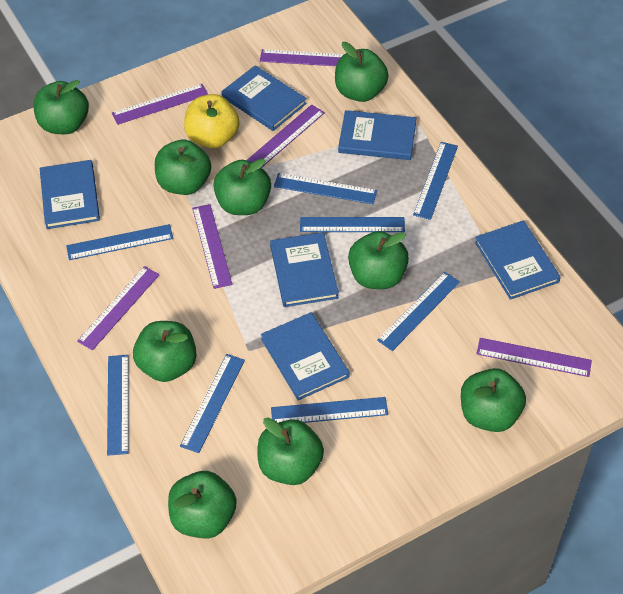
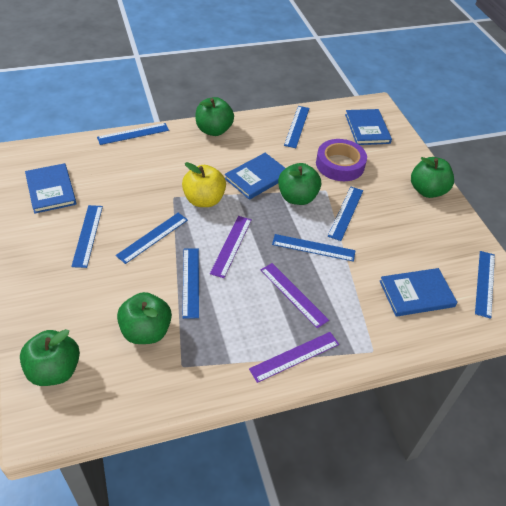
blue book: [40,160,100,229] [221,65,307,131] [261,312,350,401] [270,232,339,307] [338,110,416,160] [475,221,561,300] = 6 -> [25,163,76,214] [225,153,285,200] [345,109,392,145] [380,268,457,316] = 4
green apple: [33,80,89,134] [133,321,197,382] [155,140,211,195] [168,471,237,538] [213,159,271,215] [257,418,324,485] [335,42,389,102] [348,231,409,289] [461,368,526,432] = 9 -> [20,329,80,386] [117,292,172,344] [195,97,234,136] [278,163,321,205] [411,157,454,198] = 5
purple ruler: [77,266,160,350] [112,84,208,125] [192,204,232,289] [247,104,325,168] [260,49,344,66] [476,338,592,377] = 6 -> [210,216,252,278] [249,332,339,383] [261,263,329,329] = 3
purple tape: none = 0 -> [316,139,367,181] = 1

